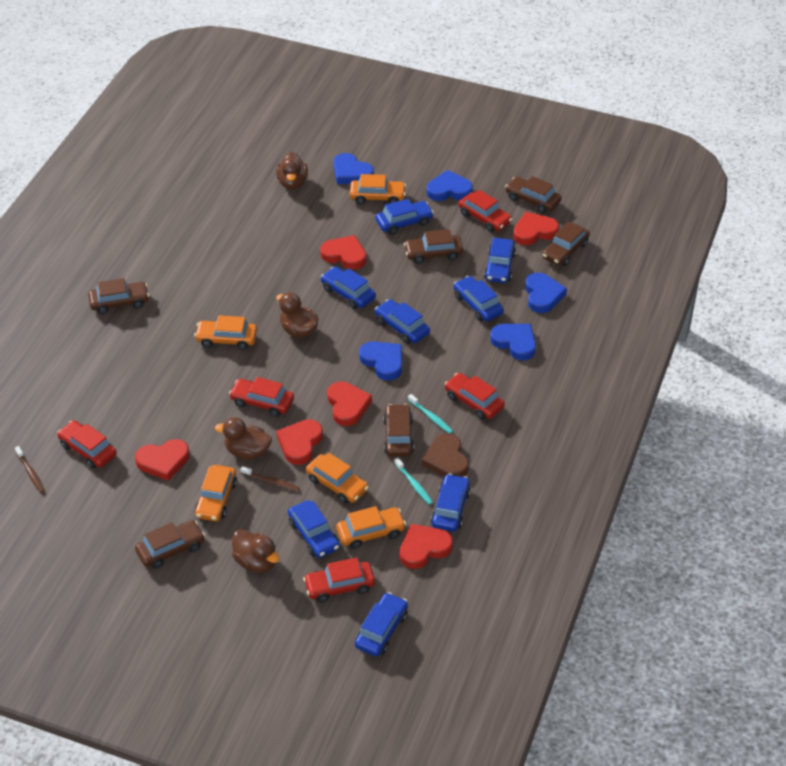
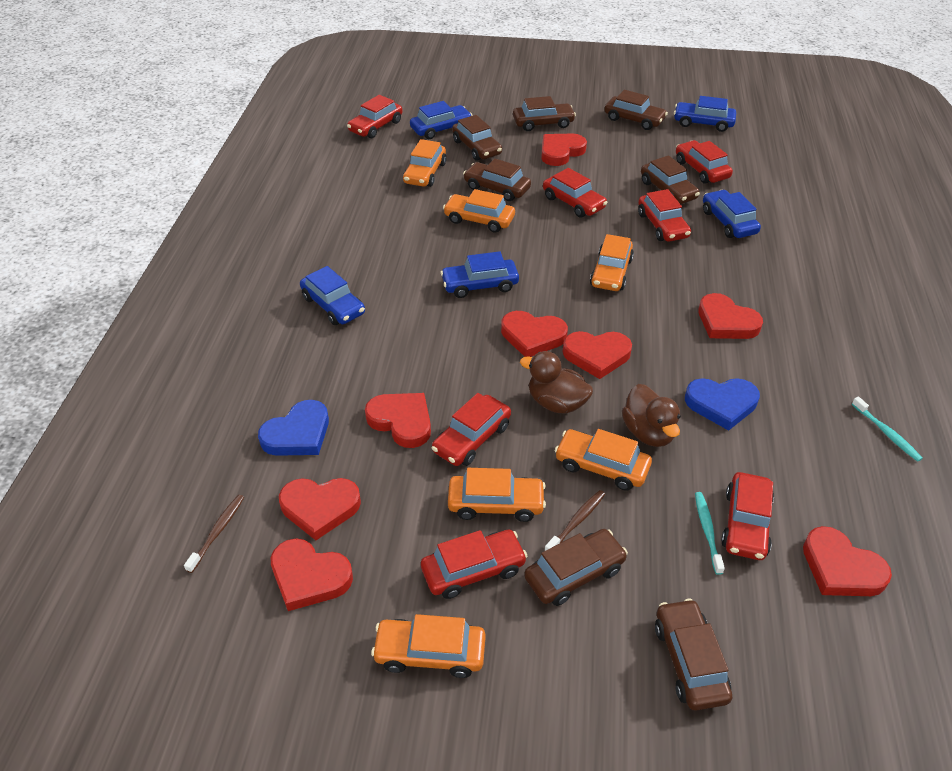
blue car: [288,500,340,558] [321,267,376,309] [355,592,408,657] [375,199,434,235] [375,299,430,344] [431,474,471,532] [453,276,504,321] [484,238,516,283] = 8 -> [300,266,365,325] [410,101,472,139] [440,251,519,298] [674,96,736,132] [703,190,761,238] = 5
blue heart: [333,153,374,184] [359,341,402,380] [427,170,473,201] [490,324,536,360] [525,272,567,313] = 5 -> [258,400,329,456] [685,378,760,431] = 2
brown car: [88,278,149,314] [135,520,205,569] [383,404,414,457] [404,229,463,264] [505,176,562,213] [542,221,590,266] = 6 -> [452,115,502,161] [463,159,531,201] [513,96,576,131] [524,529,628,606] [604,90,668,130] [641,155,700,204] [655,599,732,710] = 7
brown duck: [215,417,272,460] [232,530,279,573] [276,152,308,190] [276,292,319,338] = 4 -> [520,351,593,414] [622,384,680,447] = 2
brown heart: [422,433,469,477] = 1 -> none = 0
orange car: [194,315,257,350] [195,465,237,521] [306,452,369,504] [336,506,406,549] [350,174,406,204] = 5 -> [371,614,486,678] [403,139,447,187] [443,189,515,233] [448,468,546,522] [555,429,652,491] [590,234,634,291] = 6
red car: [57,420,117,469] [229,377,294,417] [303,558,375,603] [444,373,505,420] [459,190,512,232] = 5 -> [347,95,403,138] [421,530,527,599] [432,393,511,466] [543,168,607,218] [638,189,691,242] [676,140,733,184] [721,472,774,560] = 7
red heart: [135,439,189,481] [276,419,323,465] [320,235,366,270] [327,382,372,426] [400,524,453,569] [513,212,559,245] = 6 -> [271,539,353,611] [279,478,361,540] [365,393,431,448] [501,311,568,357] [541,134,587,166] [563,331,632,379] [698,293,763,339] [803,526,892,596] = 8

